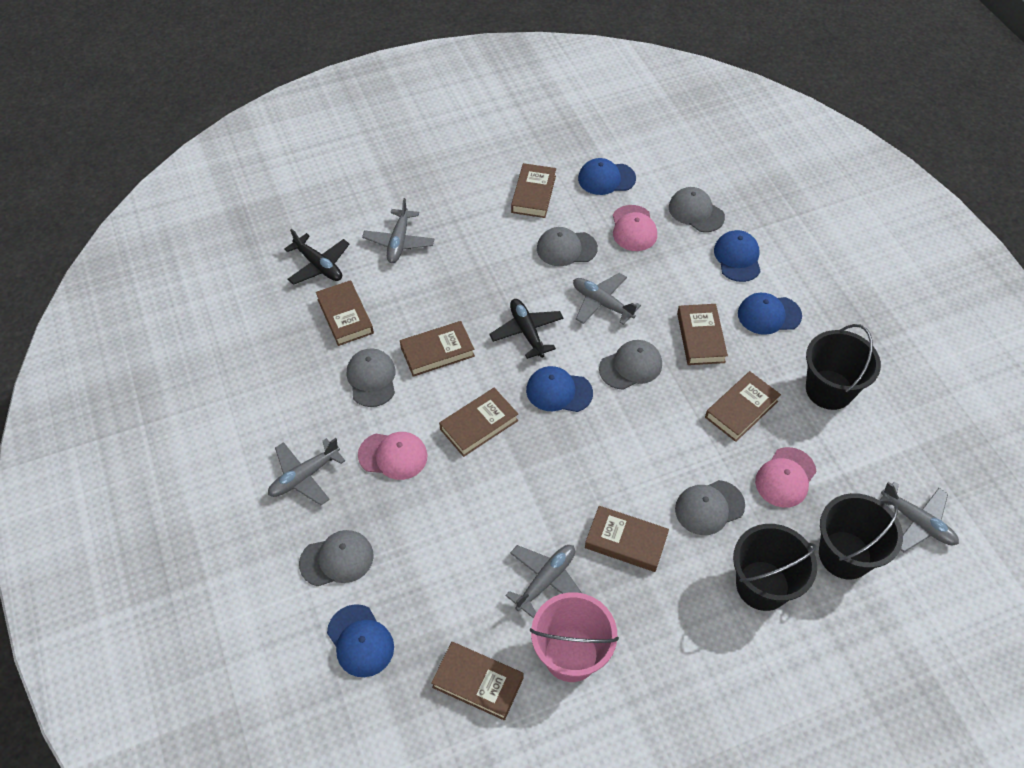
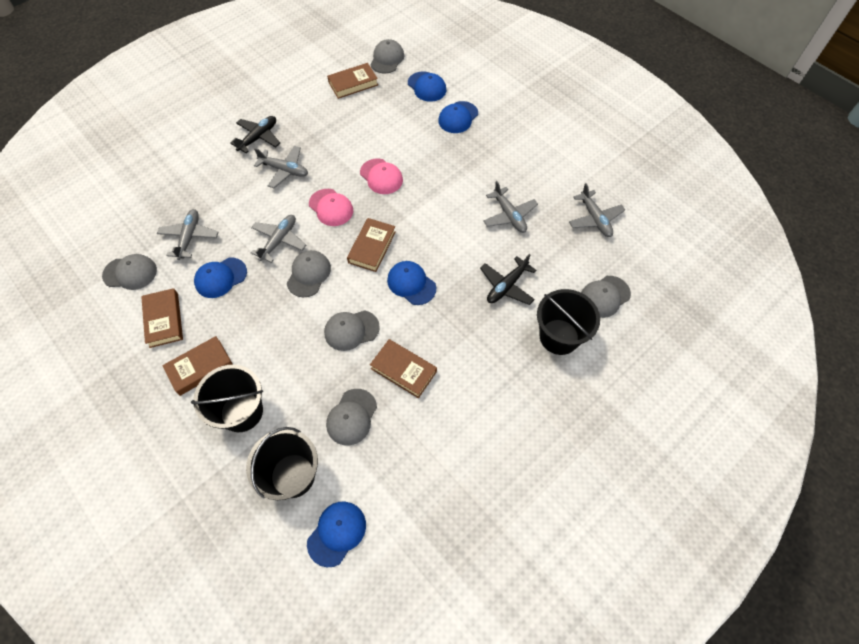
brown book: [316,280,374,346] [400,321,475,377] [431,642,524,720] [439,388,518,457] [511,163,556,218] [585,506,669,572] [677,304,728,365] [705,371,781,442] = 8 -> [141,288,183,348] [162,336,233,396] [327,63,378,99] [347,218,396,272] [370,339,437,398] = 5
pink bucket: [530,592,619,682] = 1 -> none = 0
pink cap: [358,432,428,480] [613,205,657,251] [755,447,817,508] = 3 -> [309,189,353,226] [360,159,403,194] = 2

